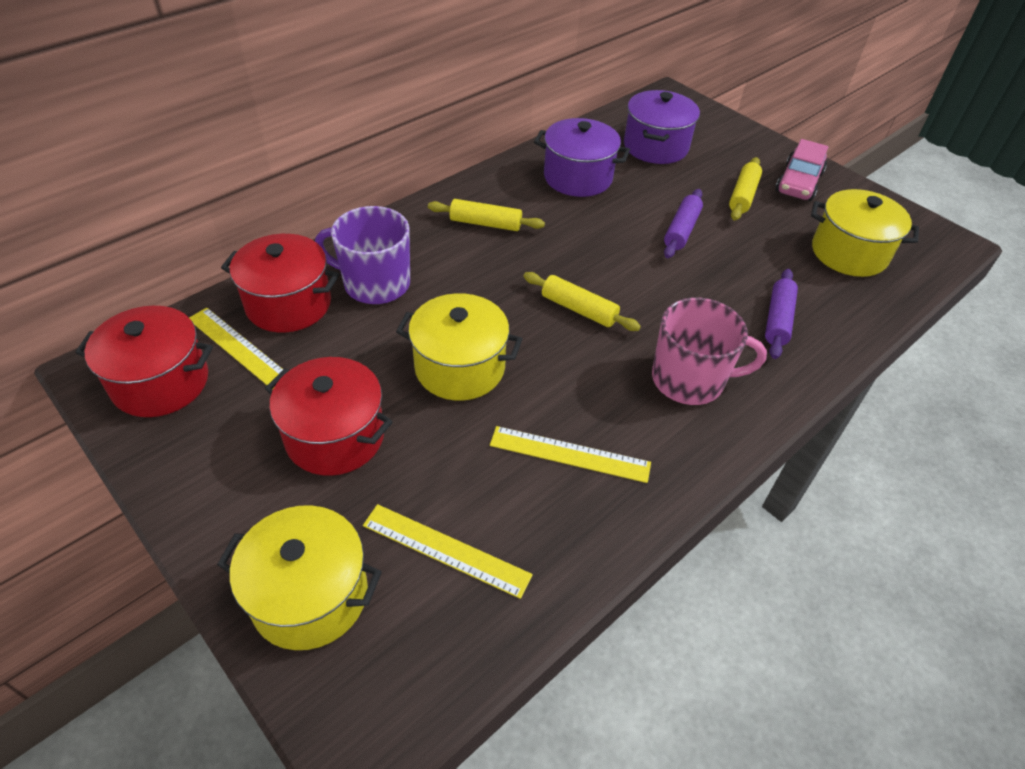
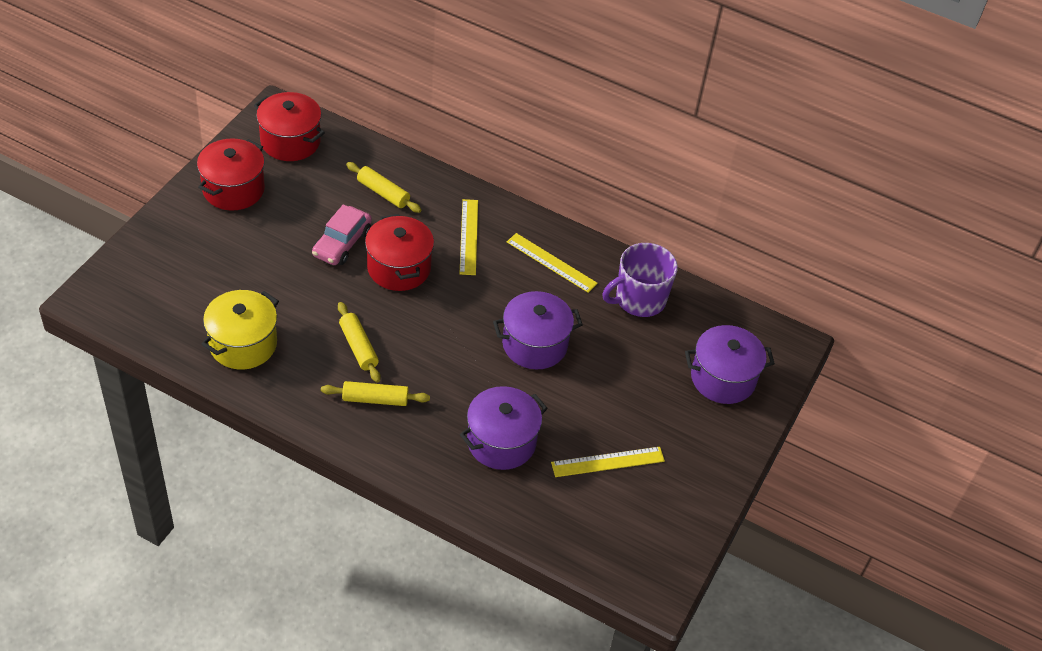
pink mug: [652,297,767,405] = 1 -> none = 0
purple pot: [534,118,630,197] [624,90,700,164] = 2 -> [460,386,548,470] [493,291,583,370] [685,325,775,404] = 3
purple rolling pin: [664,189,703,258] [765,269,798,359] = 2 -> none = 0
yellow pot: [217,505,382,650] [396,293,522,401] [811,189,919,277] = 3 -> [201,290,279,370] = 1

